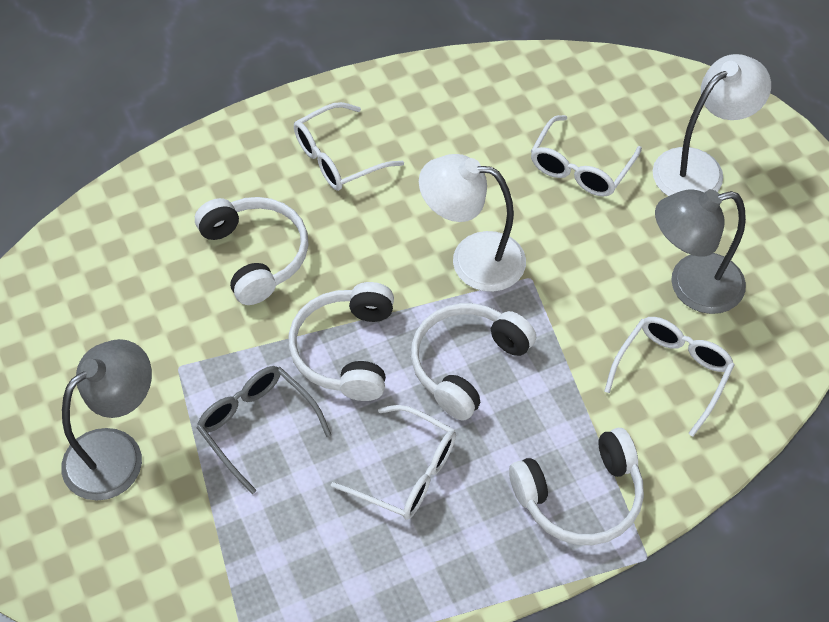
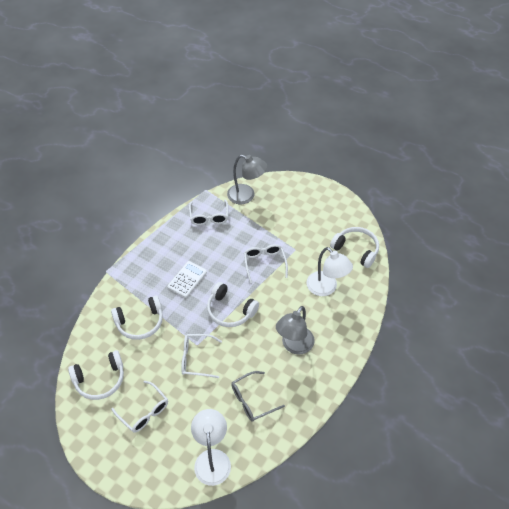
white calculator: none = 0 -> [167,261,207,298] = 1

